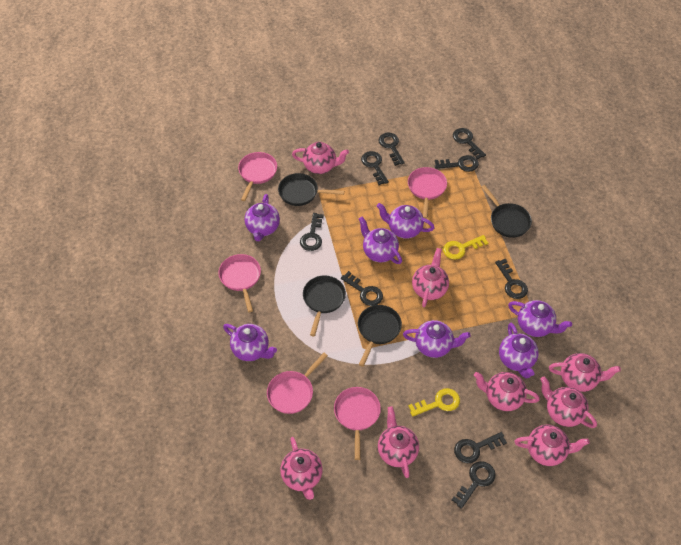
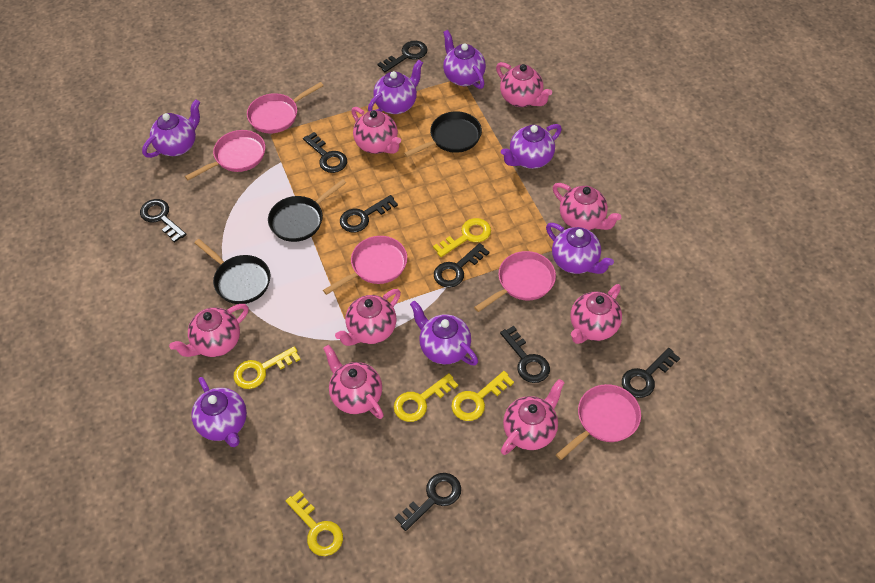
black key: [300,213,324,251] [341,271,383,306] [361,151,389,185] [378,133,405,166] [435,155,479,172] [452,461,496,509] [453,128,486,160] [454,432,507,463] [495,259,528,299] = 9 -> [140,199,187,243] [303,132,347,173] [340,195,398,232] [378,41,428,72] [395,473,461,531] [434,243,489,288] [500,326,550,383] [622,348,680,398] = 8
black pan: [278,173,344,206] [303,276,346,336] [358,305,402,367] [481,185,532,238] = 4 -> [194,239,270,304] [268,179,346,242] [404,111,482,157] = 3
yellow key: [408,388,460,417] [443,235,488,260] = 2 -> [233,346,301,389] [286,491,343,556] [394,373,458,422] [433,218,491,257] [451,371,514,421] = 5

